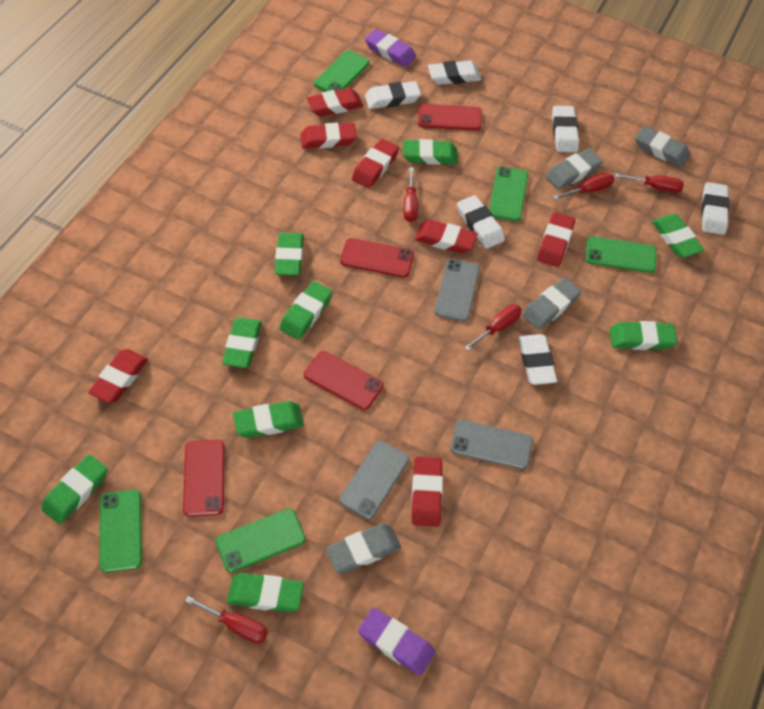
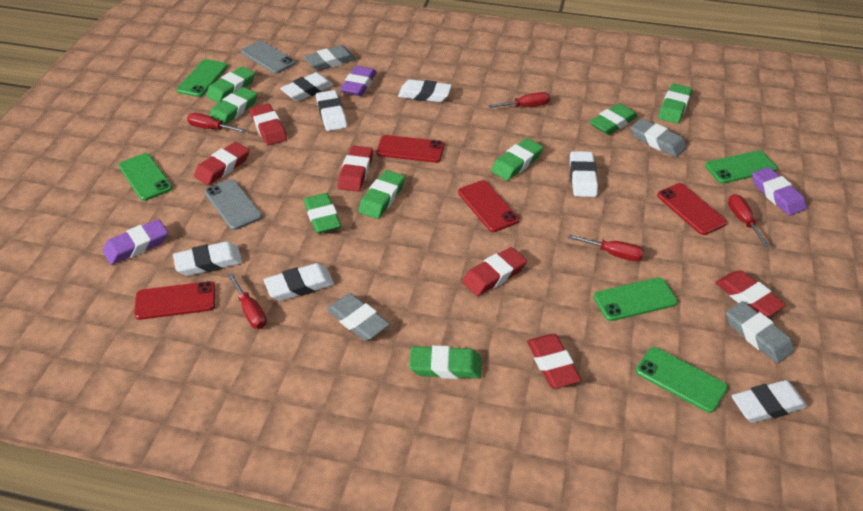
green eraser: [41,454,108,524] [222,317,262,368] [227,573,304,613] [233,401,304,438] [275,233,304,276] [279,281,333,340] [403,139,458,165] [610,321,677,350] [652,214,704,258] = 9 -> [206,66,255,103] [209,87,257,125] [304,193,341,234] [358,170,405,219] [409,345,481,379] [491,138,543,180] [589,103,638,135] [658,84,692,124] = 8
grey phone: [339,441,409,520] [434,259,480,321] [450,420,533,469] = 3 -> [204,179,262,230] [241,41,296,74] = 2
purple eraser: [358,608,435,676] [365,29,416,67] = 2 -> [103,219,168,265] [340,66,376,96] [752,167,806,216] = 3
red eraser: [88,349,148,403] [300,123,357,149] [307,88,363,116] [352,139,399,188] [411,456,443,527] [415,220,478,254] [537,212,575,267] = 7 -> [194,142,249,185] [250,103,287,145] [338,145,373,192] [462,247,527,296] [527,334,581,388] [715,270,786,317] = 6
white eraser: [365,81,421,109] [428,61,482,85] [457,195,505,249] [518,334,557,385] [552,106,579,152] [701,182,729,235] = 6 -> [173,241,242,276] [264,263,334,301] [280,72,333,101] [316,90,347,131] [398,79,452,102] [570,151,598,197] [732,380,807,423] = 7

